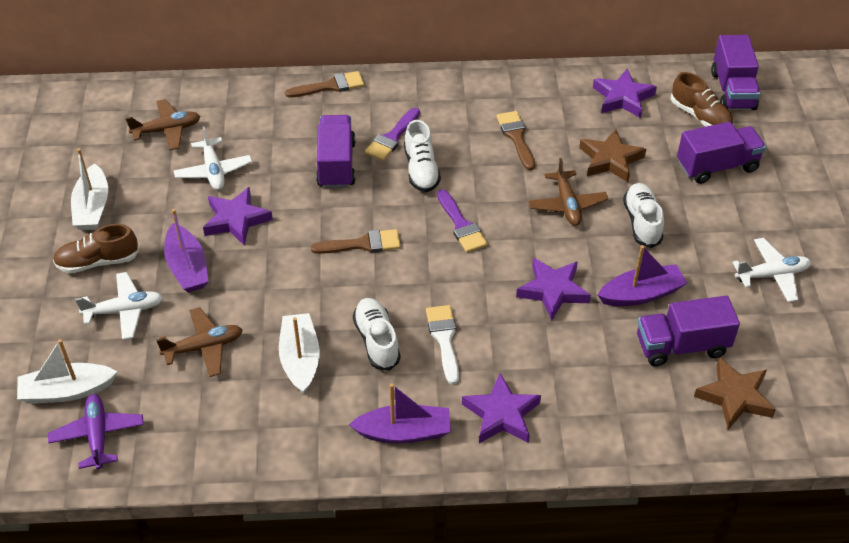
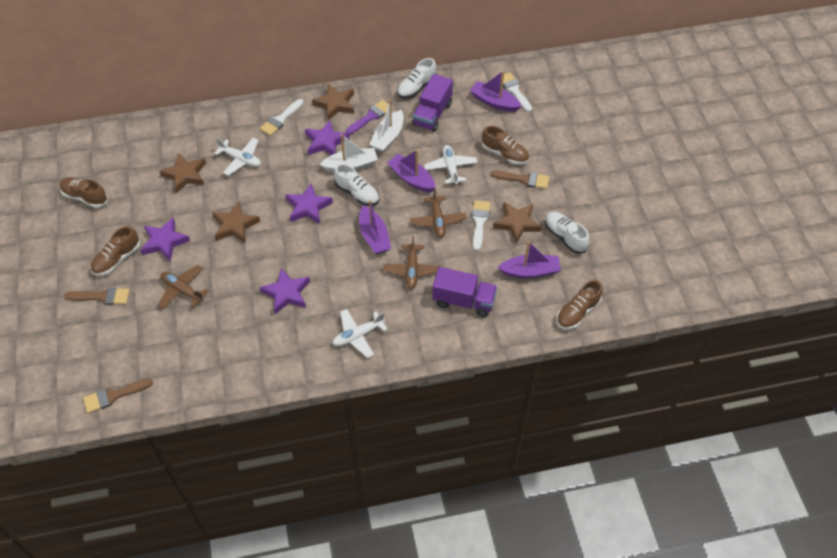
brown shoe: [53,224,139,273] [671,72,733,127] = 2 -> [59,177,108,208] [91,226,140,276] [482,126,529,165] [557,280,603,330] = 4
brown star: [579,129,646,182] [694,357,776,430] = 2 -> [159,153,206,193] [212,202,260,244] [312,84,354,121] [493,202,542,244] = 4
purple boat: [164,209,208,292] [349,384,451,444] [598,245,687,306] = 3 -> [359,200,391,255] [387,149,436,192] [470,71,522,112] [498,241,561,278] = 4
purple brush: [365,108,420,161] [437,189,488,253] = 2 -> [346,100,392,135] = 1
purple plane: [48,394,144,470] = 1 -> none = 0
purple truck: [316,115,356,188] [637,296,740,366] [677,122,766,184] [711,35,761,110] = 4 -> [412,74,453,132] [432,267,497,317] = 2
white boat: [17,339,117,404] [71,149,108,230] [279,313,320,394] = 3 -> [319,134,378,172] [369,100,404,153] = 2
white brush: [426,305,459,384] = 1 -> [260,99,304,136] [472,200,490,251] [501,72,532,112] = 3

